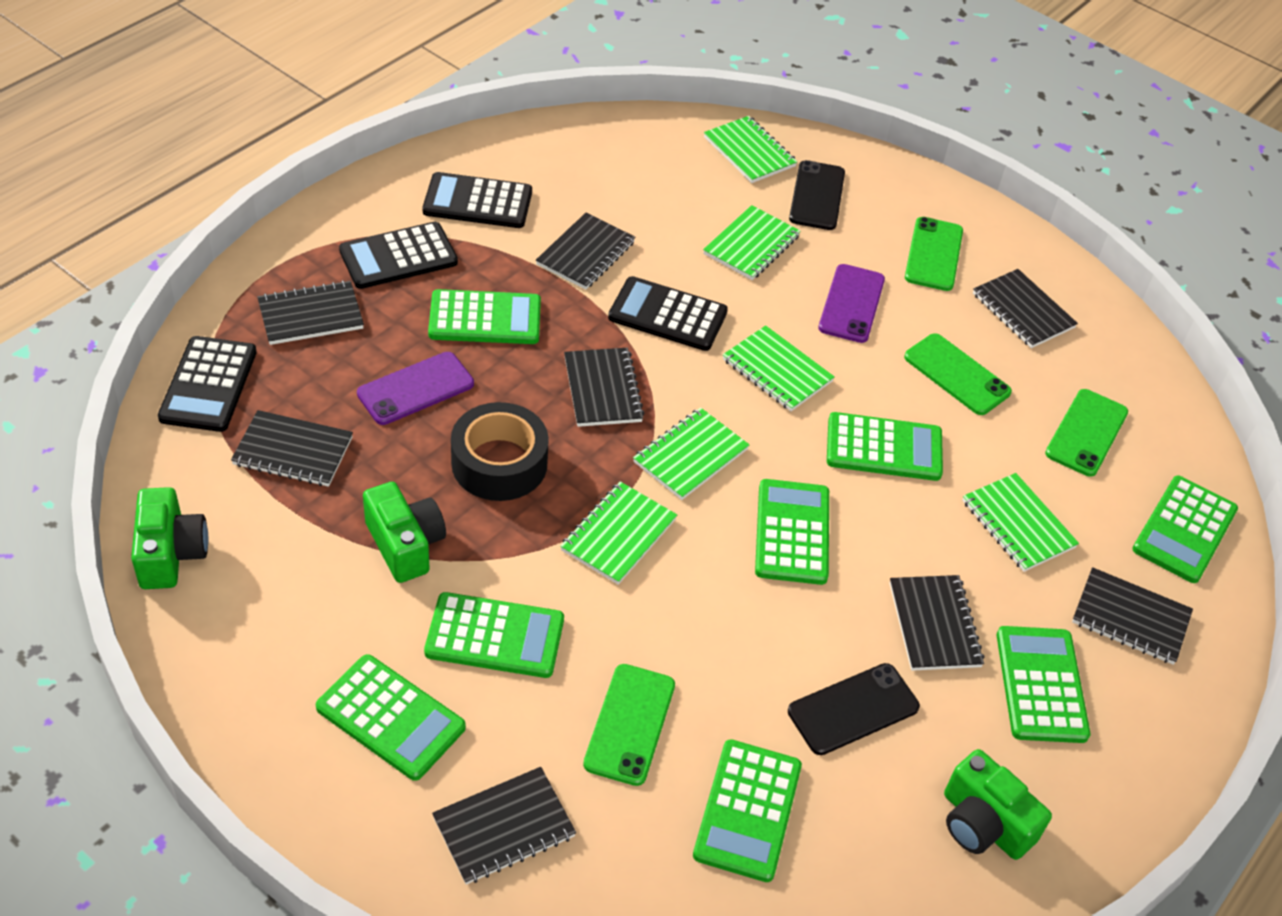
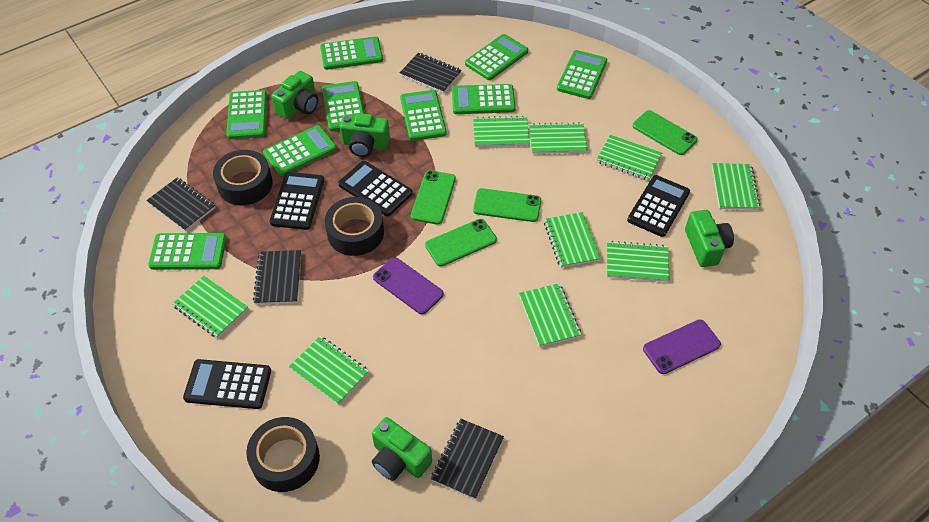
black notebook: [231,410,353,487] [257,280,364,345] [432,767,576,885] [536,213,635,290] [564,348,645,427] [890,575,985,671] [973,269,1078,348] [1072,567,1193,665] = 8 -> [146,178,216,231] [253,250,301,305] [400,52,462,93] [431,419,504,499] = 4
black phone: [788,663,920,755] [789,160,845,230] = 2 -> none = 0
black tape: [451,402,549,501] = 1 -> [213,150,273,206] [246,417,320,492] [325,197,384,256] = 3
green calculator: [316,654,466,781] [424,592,564,678] [428,289,541,344] [693,739,802,882] [755,479,829,585] [827,412,943,481] [997,626,1090,743] [1132,476,1238,583] = 8 -> [148,233,227,270] [226,90,267,139] [263,125,337,176] [320,36,383,70] [322,81,364,131] [400,90,447,141] [452,84,516,114] [465,34,528,80] [557,50,607,99] = 9
green camera: [131,487,208,589] [363,482,446,583] [944,749,1052,860] = 3 -> [271,71,318,119] [340,113,390,157] [372,417,432,481] [685,210,734,267] = 4
green notebook: [560,482,677,585] [633,408,750,500] [703,205,800,280] [704,116,797,183] [723,325,835,411] [962,473,1079,572] = 6 -> [172,276,248,338] [289,336,369,405] [473,116,530,147] [519,283,581,347] [529,122,588,154] [544,212,601,268] [596,135,662,180] [607,241,670,282] [712,163,760,210] = 9

